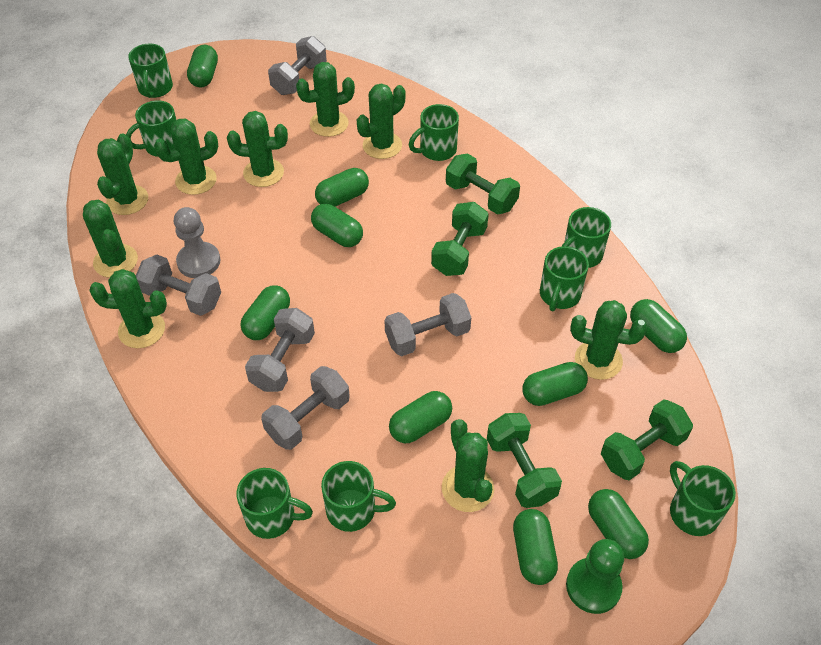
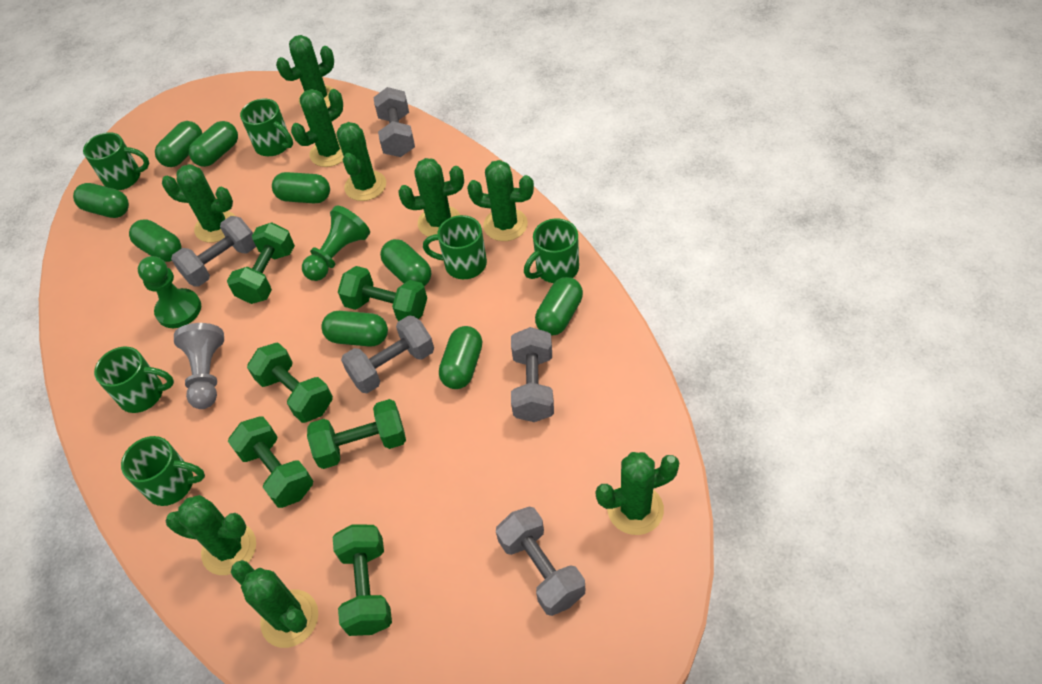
green dumbbell: [431,202,489,276] [446,153,520,214] [487,413,562,508] [601,399,693,480] = 4 -> [227,222,295,304] [228,417,313,508] [247,343,333,423] [307,399,406,469] [333,524,392,636] [338,266,427,321] = 6
green mug: [126,100,176,157] [128,44,173,98] [236,468,313,539] [321,461,396,532] [409,104,459,161] [540,246,589,311] [561,207,611,268] [670,461,736,536] = 8 -> [83,132,149,190] [94,347,174,413] [121,436,205,506] [240,98,293,156] [423,215,487,279] [524,218,579,283] = 6
green pawn: [566,539,624,614] = 1 -> [138,256,201,328] [302,206,370,281] = 2

